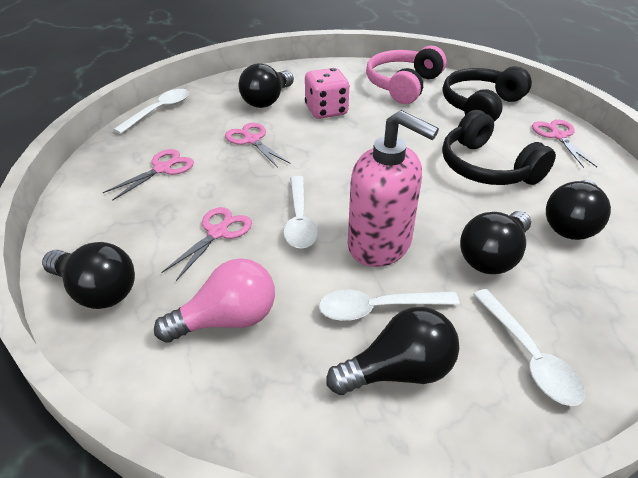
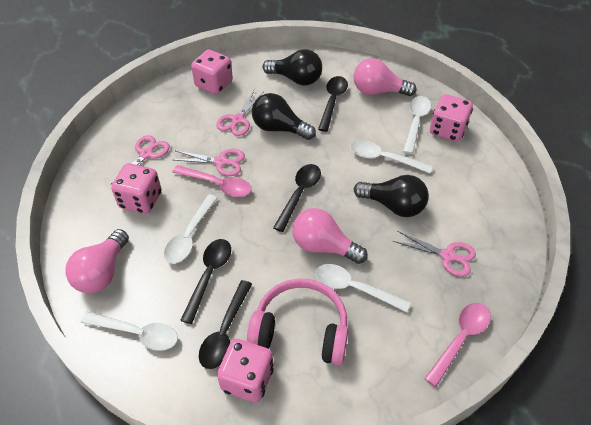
black headphones: [442,110,556,185] [443,66,532,122] = 2 -> none = 0
black light bulb: [42,242,135,309] [239,63,294,108] [326,307,459,395] [460,211,531,274] [546,180,611,240] = 5 -> [252,93,316,140] [263,49,322,85] [354,175,429,217] = 3
black spoon: none = 0 -> [180,239,231,324] [199,280,252,369] [273,164,321,232] [318,76,348,132] = 4
pink dice: [305,68,350,119] = 1 -> [111,163,162,214] [191,50,233,95] [217,339,274,403] [430,94,473,142] = 4
pink light bulb: [154,258,275,343] = 1 -> [65,229,129,293] [292,208,368,264] [354,58,416,96] = 3
pink soap dispenser: [348,110,439,267] = 1 -> none = 0
pink spoon: none = 0 -> [172,165,252,197] [424,303,491,387] = 2
white spoon: [113,89,189,134] [283,176,318,249] [319,290,460,321] [473,289,585,406] = 4 -> [81,312,178,351] [164,194,217,264] [315,264,411,312] [350,140,433,173] [403,96,431,154] = 5

